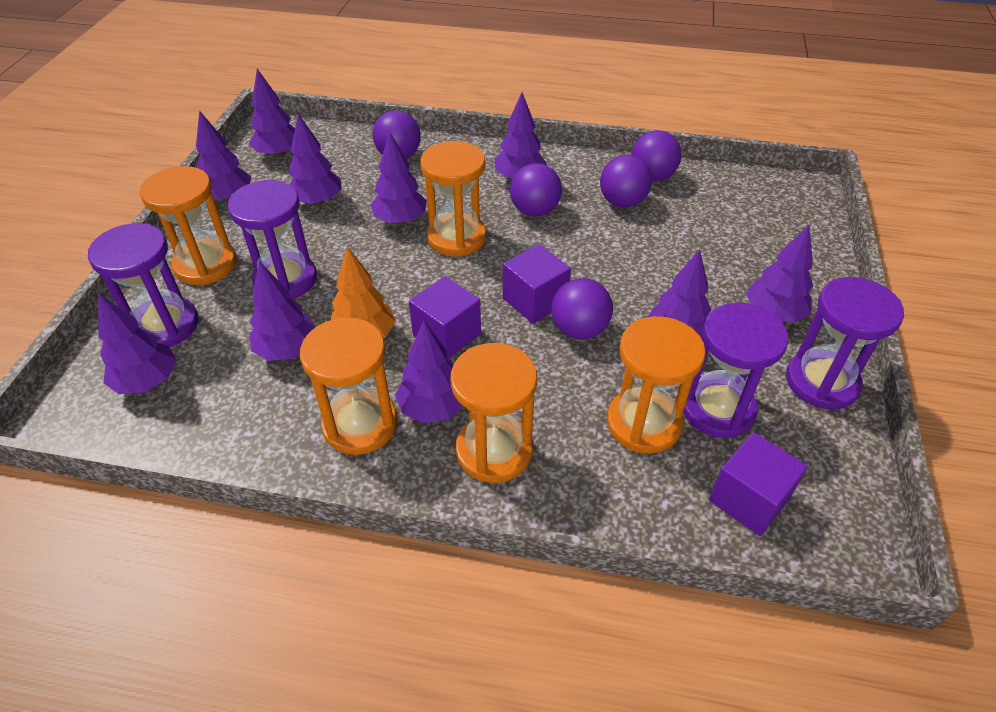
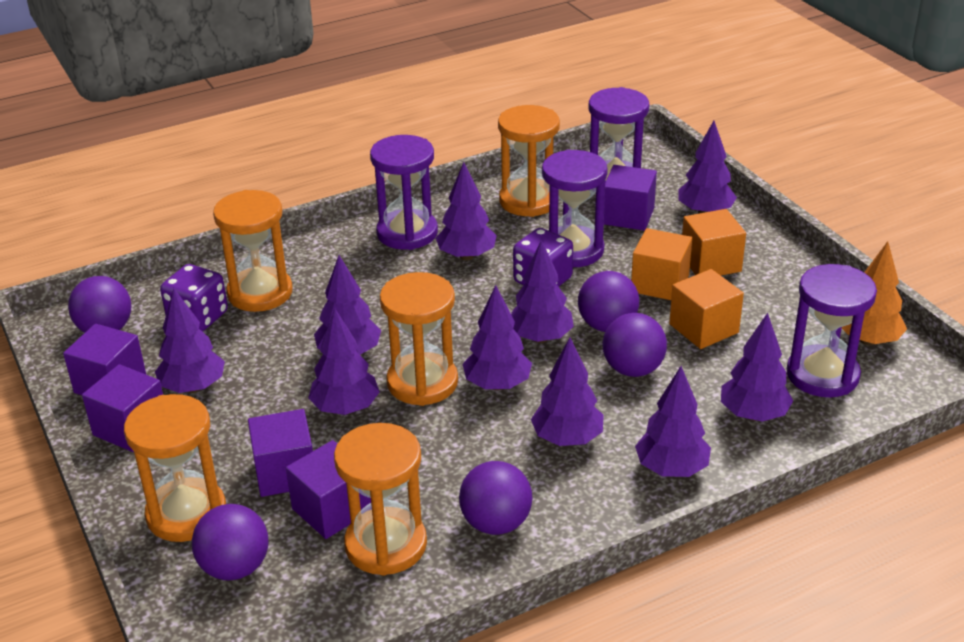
orange cube: none = 0 -> [631,228,692,300] [669,269,744,349] [682,209,746,275] = 3
purple cube: [409,276,481,359] [503,244,571,324] [709,432,808,536] = 3 -> [63,324,146,395] [82,364,163,452] [248,409,313,497] [286,440,371,539] [604,165,657,231] = 5
purple dice: none = 0 -> [160,264,228,331] [513,228,573,287] = 2

